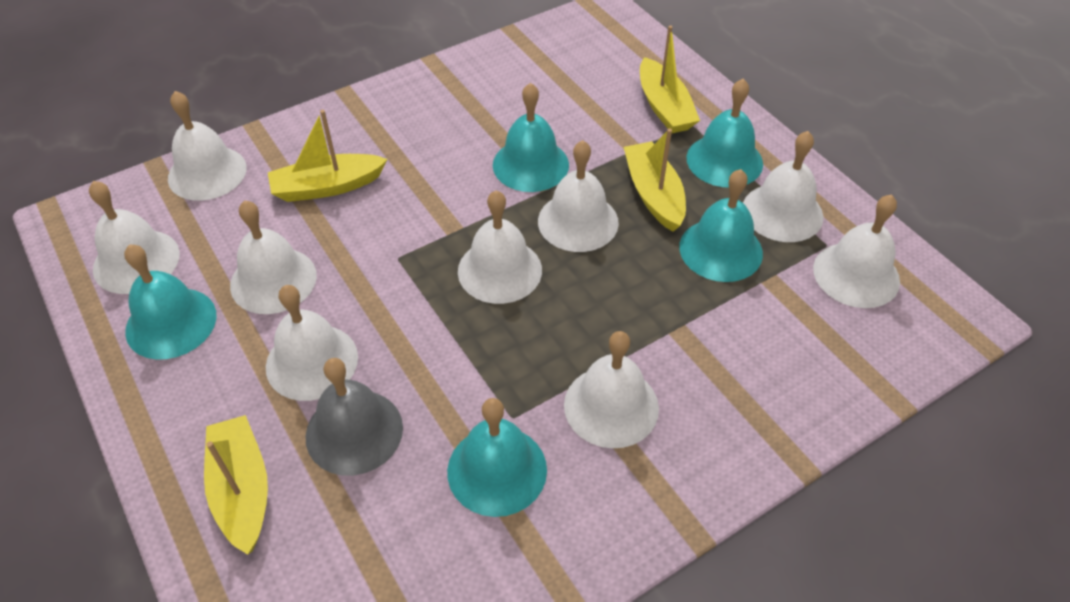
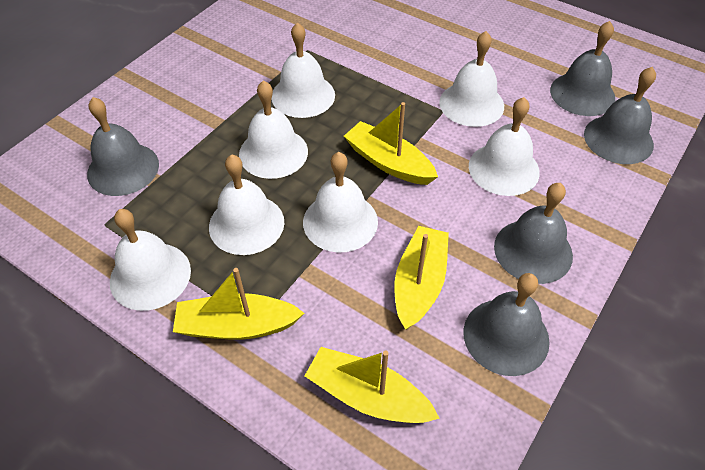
grey bell: [305,358,403,476] = 1 -> [87,97,159,196] [463,273,550,376] [494,183,573,284] [550,21,615,116] [584,67,656,164] = 5
turquoise bell: [124,244,216,359] [447,398,547,517] [493,83,569,192] [679,169,763,282] [687,79,763,188] = 5 -> none = 0
white bell: [89,181,180,294] [168,91,247,201] [230,201,317,314] [266,285,358,401] [458,190,542,304] [538,140,619,252] [564,331,659,448] [743,131,823,242] [813,195,900,308] = 9 -> [110,209,191,311] [209,154,284,255] [239,80,308,179] [272,22,335,118] [303,152,378,253] [439,31,504,127] [469,97,540,196] = 7

